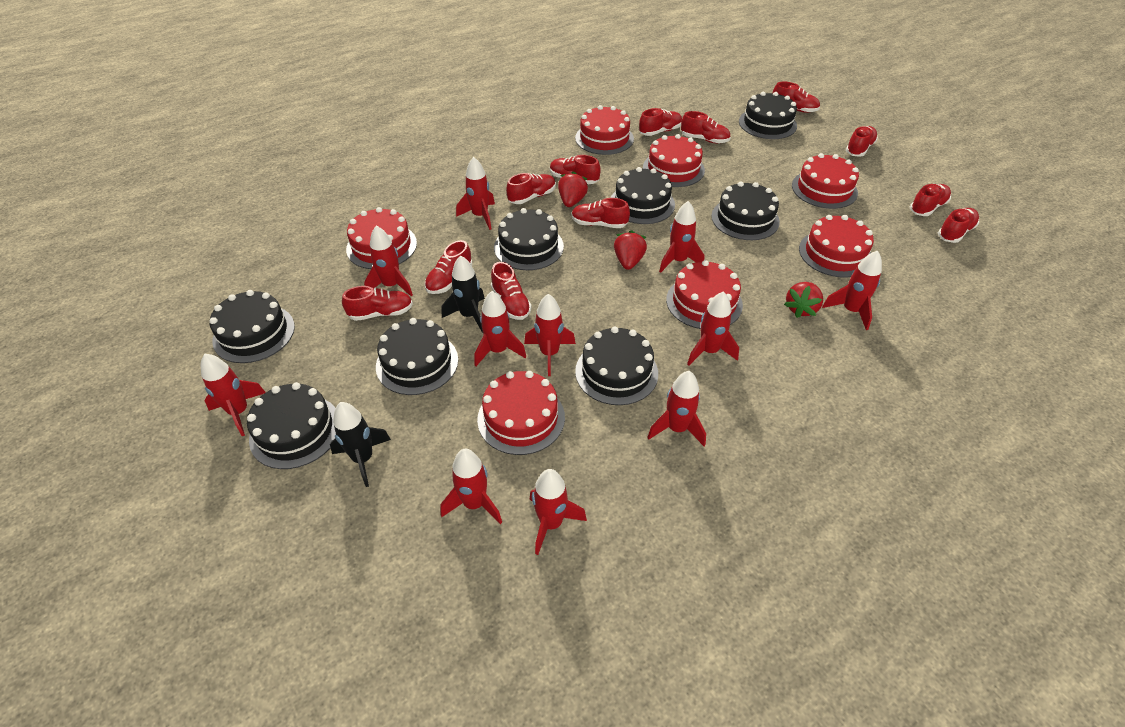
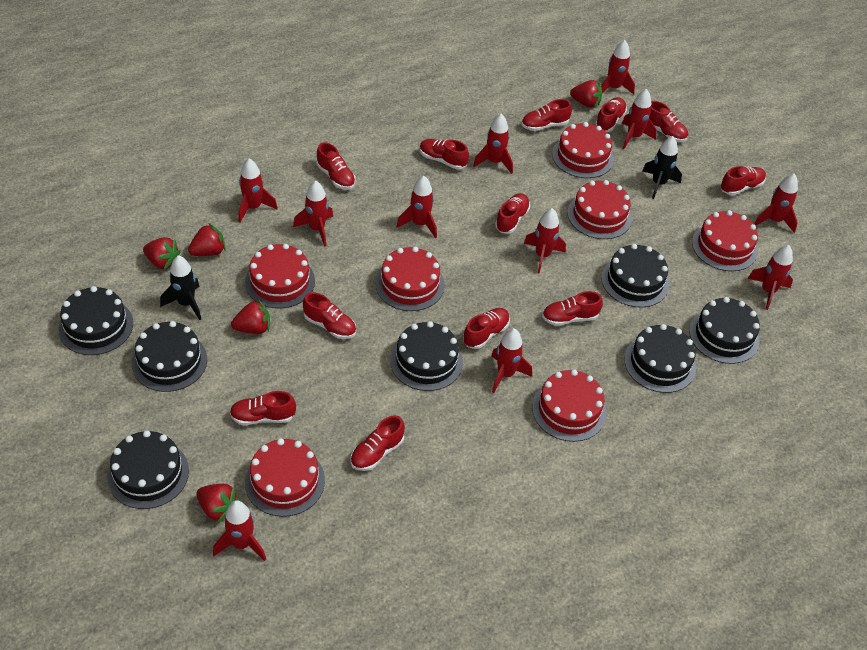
black cake: [209,290,295,363] [247,382,336,469] [376,318,458,395] [494,208,564,270] [575,326,658,405] [611,167,675,224] [711,182,780,240] [739,92,797,139] = 8 -> [58,286,133,355] [107,430,189,509] [132,321,207,392] [390,321,463,391] [601,244,669,308] [624,324,696,393] [689,297,760,364] = 7
red strawberry: [558,171,588,207] [614,230,647,270] [784,282,823,318] = 3 -> [143,237,181,270] [188,223,226,256] [197,484,240,523] [231,300,270,334] [570,80,602,108] = 5

